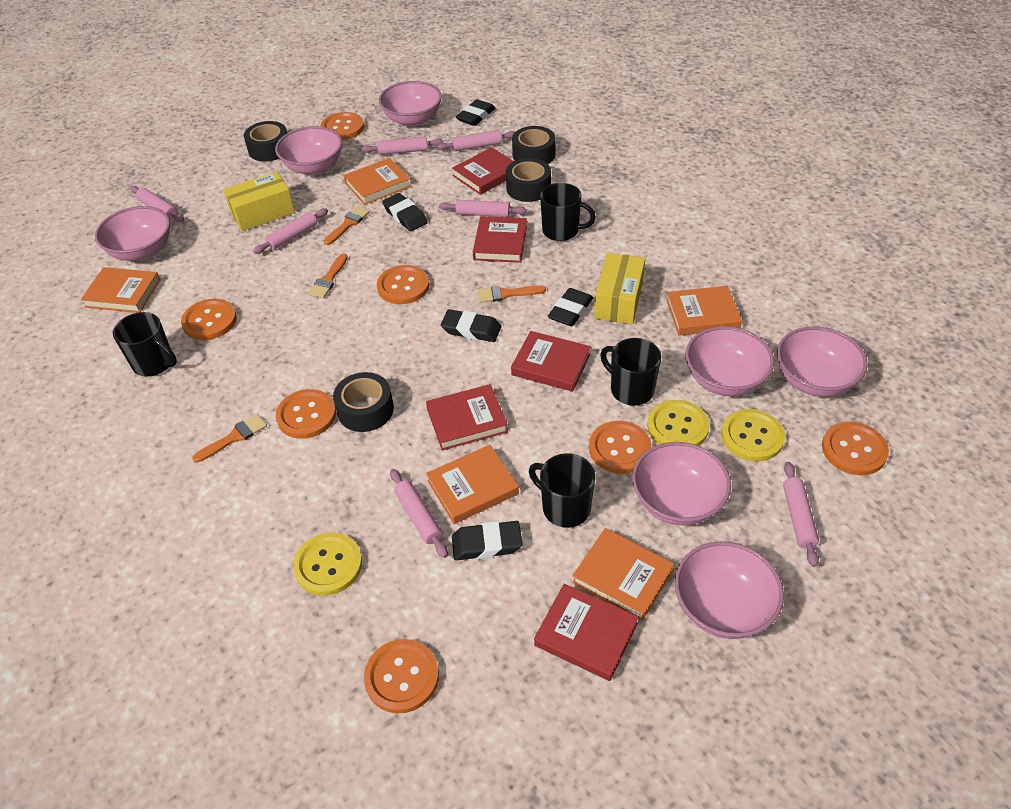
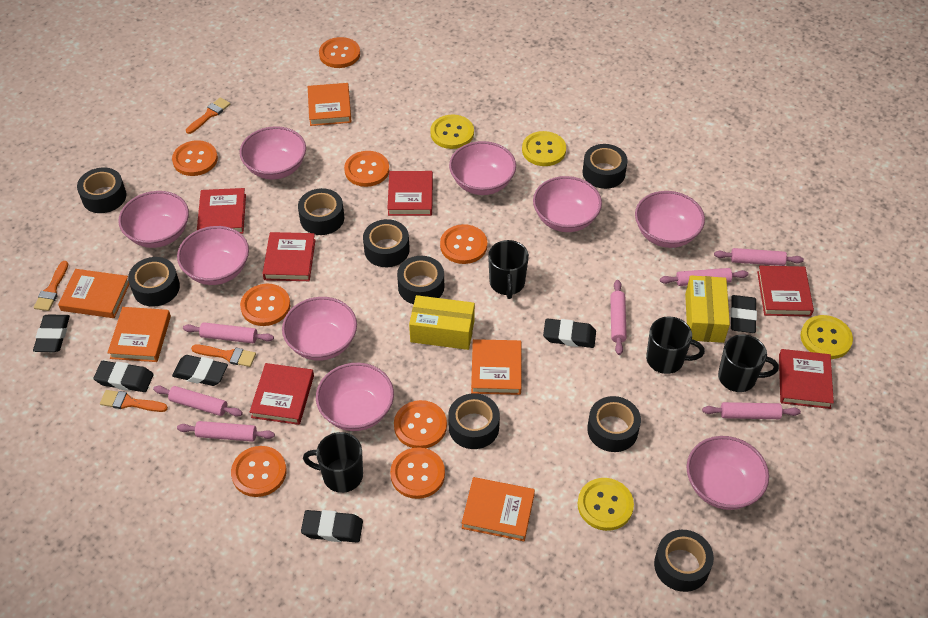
black eraser: [382,193,428,231] [441,309,501,342] [452,521,522,561] [456,99,495,126] [548,288,593,326] = 5 -> [33,315,70,352] [93,361,154,392] [172,355,228,386] [301,510,363,543] [543,318,596,348] [730,295,757,333] = 6
black tape: [244,121,287,162] [333,372,394,432] [506,158,551,202] [512,126,556,164] = 4 -> [77,167,126,213] [128,257,180,307] [298,188,344,235] [363,219,410,267] [397,256,444,304] [448,393,500,449] [583,144,628,189] [587,396,641,452] [654,530,714,592] = 9
orange button: [181,299,237,340] [276,389,336,439] [321,112,364,140] [364,639,439,713] [377,265,429,304] [589,421,652,474] [822,421,889,475] = 7 -> [172,140,218,176] [231,446,287,497] [240,284,290,326] [319,37,360,68] [344,151,389,187] [390,447,445,499] [394,400,447,448] [440,224,487,264] = 8
pink bowl: [95,206,170,261] [275,126,342,175] [379,81,442,127] [632,442,731,525] [675,541,784,639] [686,326,774,396] [777,327,868,397] = 7 -> [118,191,189,248] [177,226,249,285] [240,126,306,180] [282,297,357,361] [316,363,394,431] [449,141,516,195] [533,176,602,232] [635,191,705,248] [687,436,769,510] = 9
red book: [426,384,508,451] [452,147,513,195] [473,216,527,263] [511,331,591,392] [534,584,639,681] = 5 -> [197,188,246,234] [250,363,314,425] [262,232,316,281] [387,171,433,216] [757,266,814,317] [779,349,834,409] = 6
yellow button: [293,533,362,596] [647,400,709,446] [721,409,785,461] = 3 -> [430,115,474,149] [522,131,566,166] [578,478,634,531] [800,315,853,359] = 4

